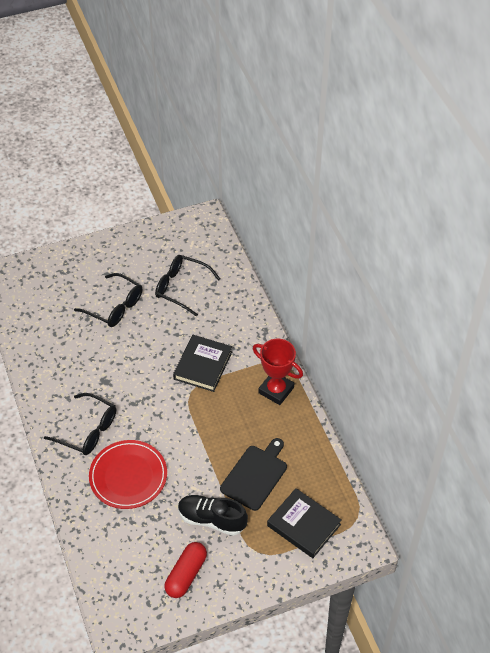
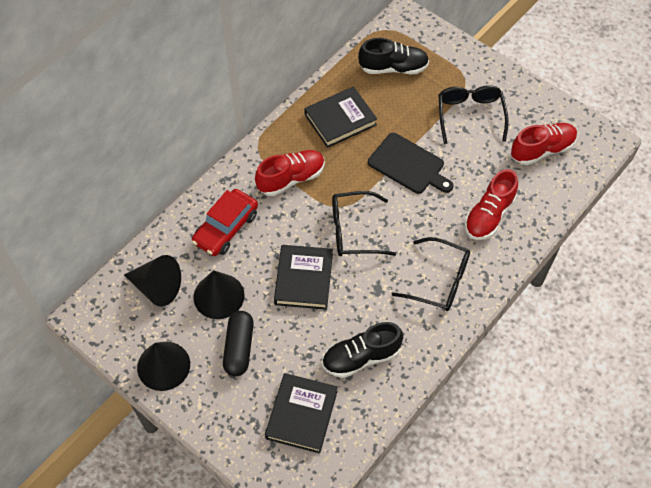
black book: [173,335,232,392] [267,488,342,558] = 2 -> [265,373,338,454] [274,245,333,310] [304,86,377,148] = 3
black capsule: none = 0 -> [223,311,254,376] = 1
black cone: none = 0 -> [124,255,181,307] [137,342,190,391] [194,270,245,319] = 3
black shoe: [178,495,248,536] = 1 -> [322,322,403,378] [358,38,429,74] = 2
red capsule: [164,542,207,598] = 1 -> none = 0
red car: none = 0 -> [192,189,258,256] = 1
red plate: [89,440,167,509] = 1 -> none = 0
red shoe: none = 0 -> [255,150,325,196] [465,169,518,240] [511,123,577,165] = 3
red trophy: [253,339,303,405] = 1 -> none = 0

